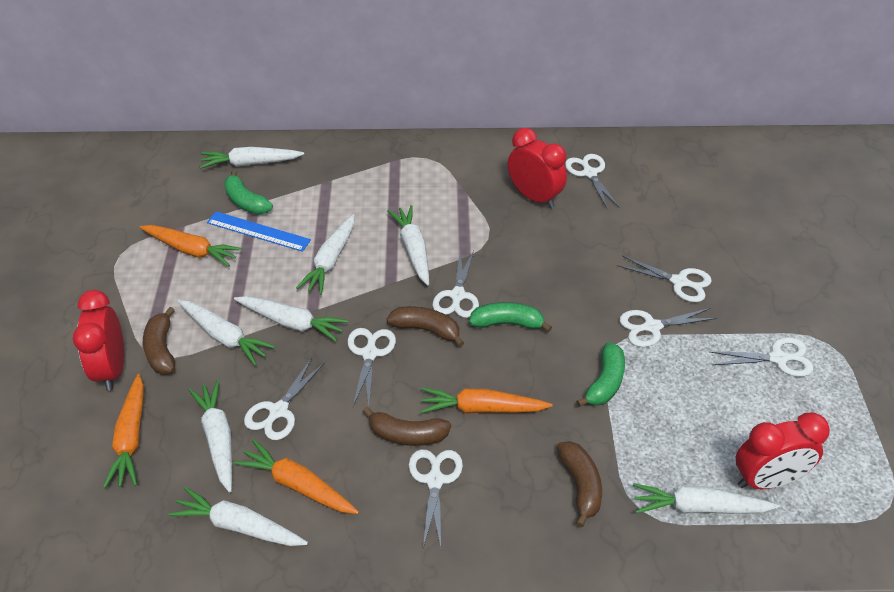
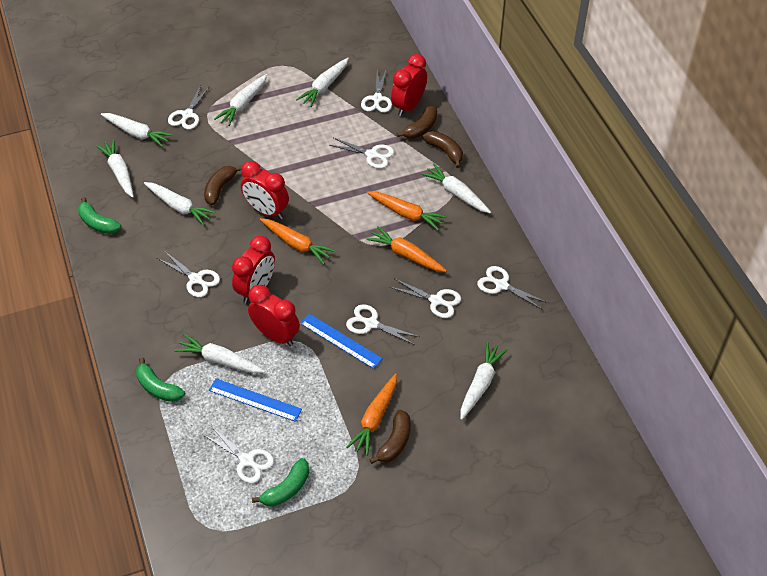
blue ruler: [207,211,311,252] = 1 -> [209,378,302,422] [300,314,383,369] = 2
red clock: [73,290,124,391] [508,128,567,208] [736,412,830,489] = 3 -> [232,235,275,304] [241,161,289,219] [248,285,300,346] [391,54,427,117] = 4

